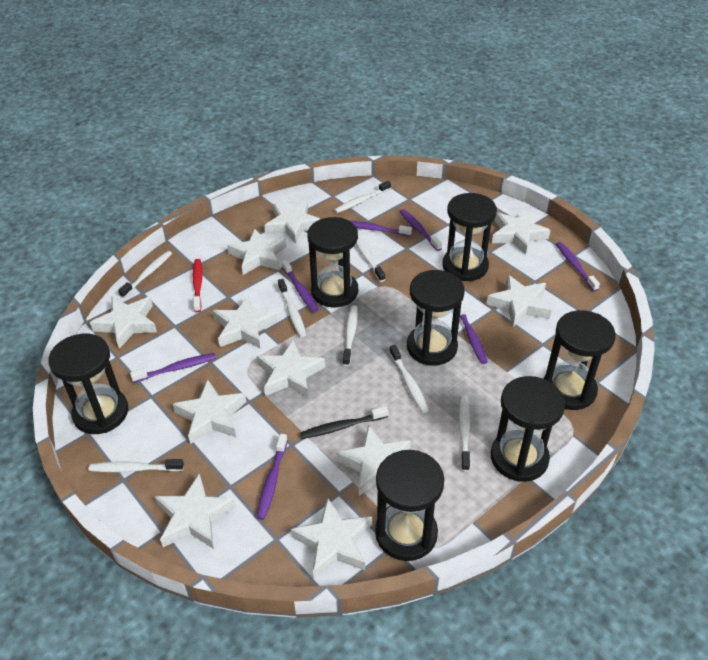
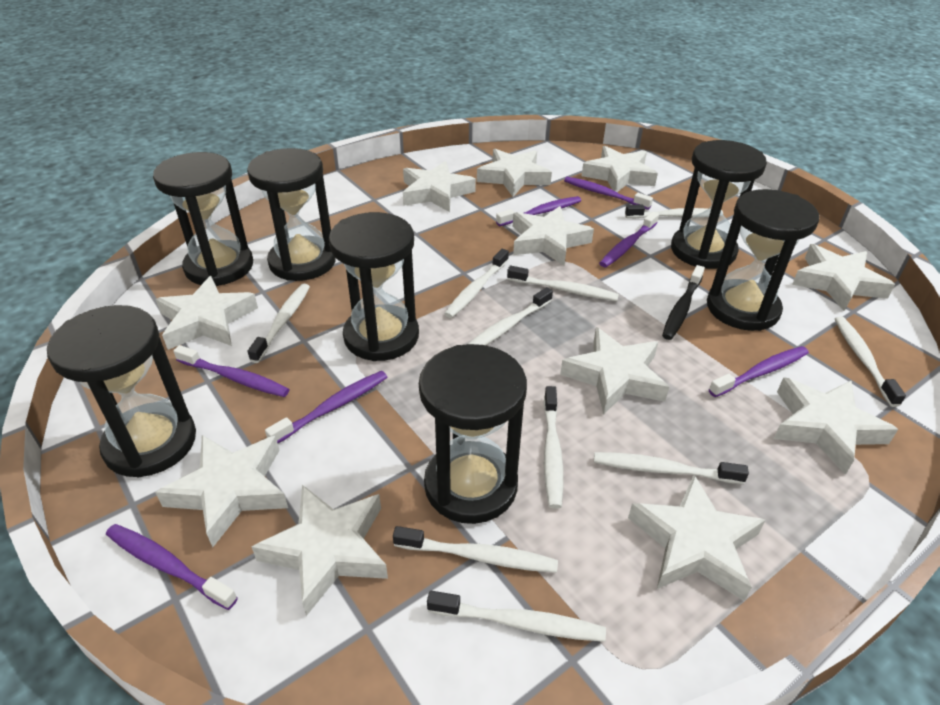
red toothbrush: [193,259,202,312] = 1 -> none = 0
white toothbrush: [89,459,184,472] [118,251,172,298] [278,279,306,337] [334,181,391,213] [343,305,358,366] [356,236,385,282] [389,345,429,413] [459,395,470,471] = 8 -> [247,284,310,363] [393,526,558,573] [427,591,606,642] [444,249,509,318] [468,287,553,345] [507,266,619,301] [543,386,564,509] [594,452,749,484] [625,205,723,218] [835,317,906,407] = 10

